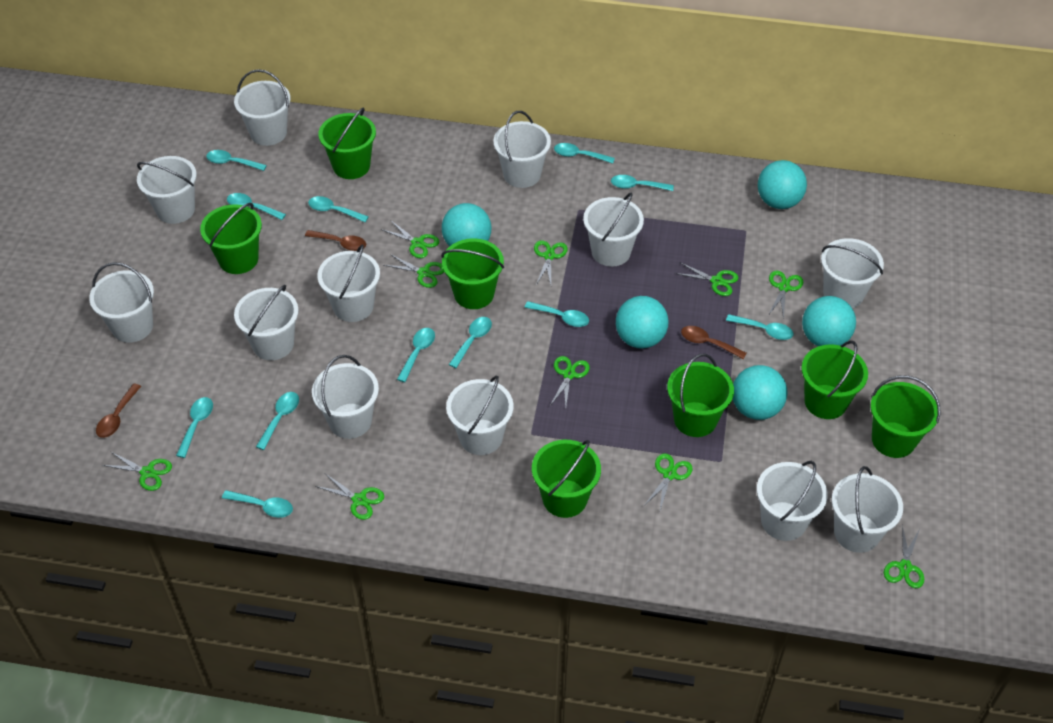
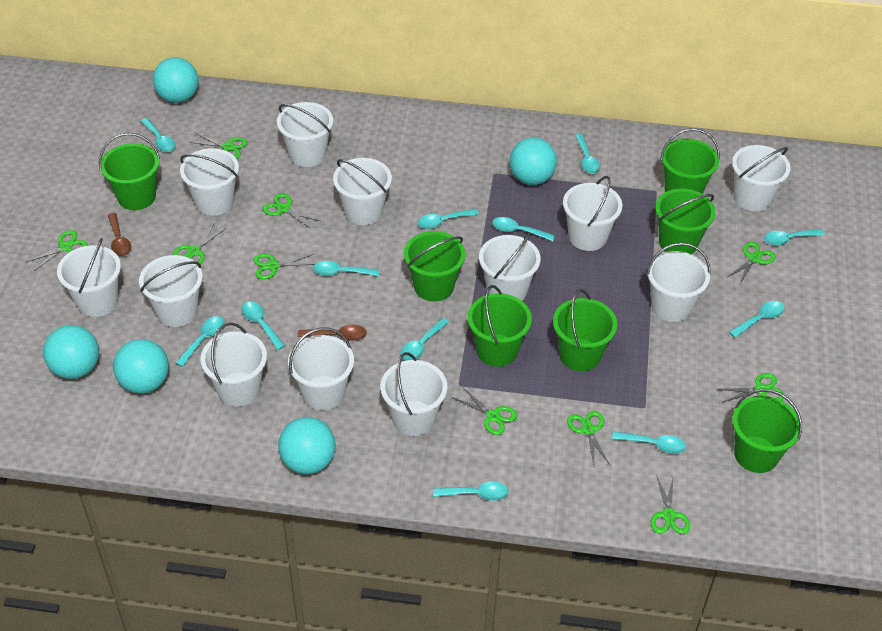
brown spoon: [96,384,141,438] [305,230,366,251] [681,326,747,359] = 3 -> [108,213,131,256] [298,324,367,341] = 2

